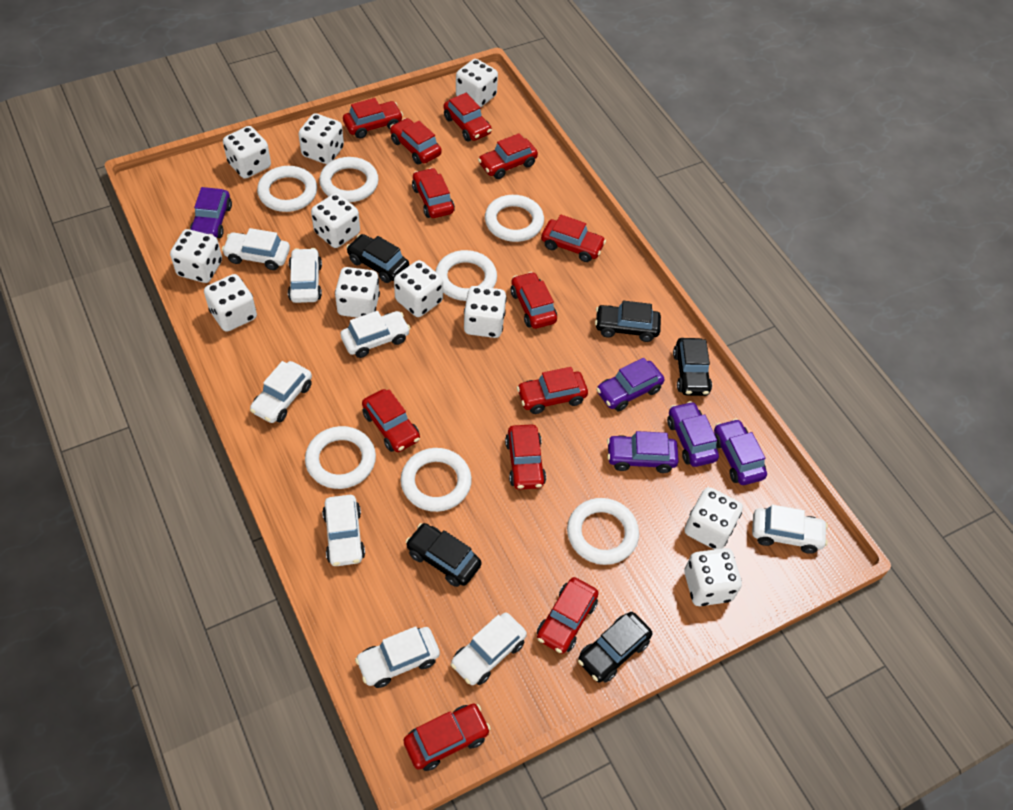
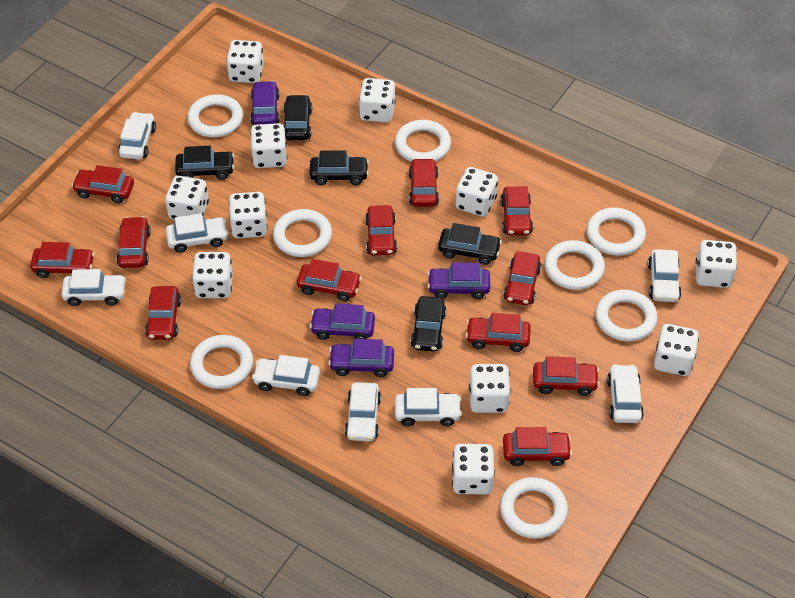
purple car: [190,187,232,238] [596,358,665,411] [607,431,679,473] [667,401,719,467] [714,419,767,485] = 5 -> [250,81,280,125] [310,303,375,340] [328,339,394,377] [427,262,490,299] = 4
white ring: [257,166,317,212] [305,426,376,489] [319,157,379,202] [401,448,472,512] [435,250,497,301] [485,195,544,242] [567,498,639,565] = 7 -> [187,94,243,137] [190,335,253,389] [273,209,332,257] [395,120,451,162] [500,477,568,539] [545,240,605,290] [587,208,646,255] [595,290,657,341] = 8

